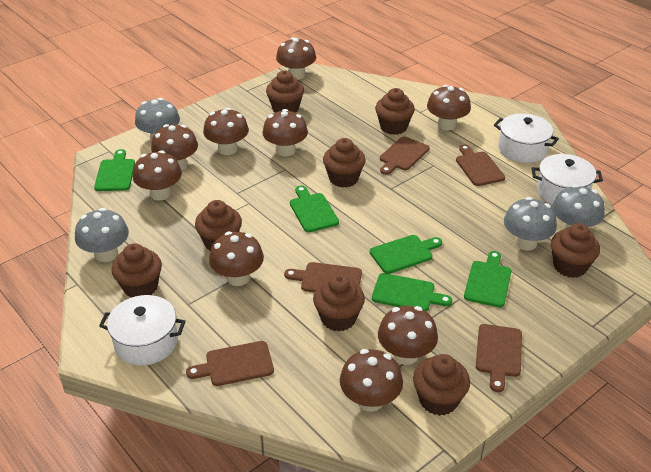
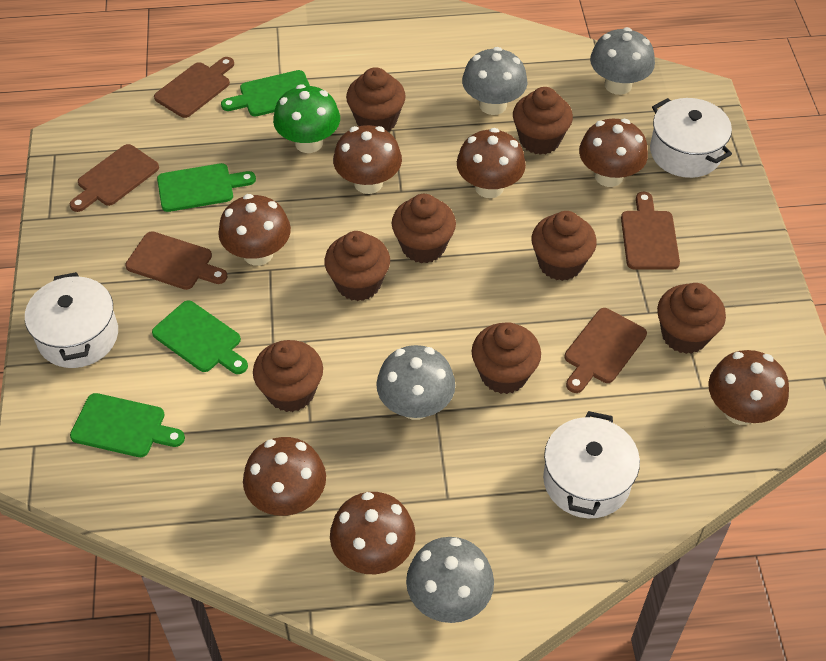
brown mushroom: [133,150,182,201] [151,124,198,171] [203,108,249,155] [209,231,264,286] [262,109,308,157] [276,37,316,80] [340,349,403,412] [378,306,438,365] [427,85,471,130] = 9 -> [218,194,291,266] [243,437,326,516] [330,492,415,574] [333,125,402,194] [457,128,526,198] [579,119,648,187] [708,350,789,425] = 7
green cutting board: [94,149,135,191] [290,185,339,232] [370,235,442,274] [372,273,452,311] [464,251,512,307] = 5 -> [70,393,185,457] [152,301,248,374] [157,163,256,212] [221,70,310,116] = 4
green mushroom: none = 0 -> [273,84,340,153] = 1

